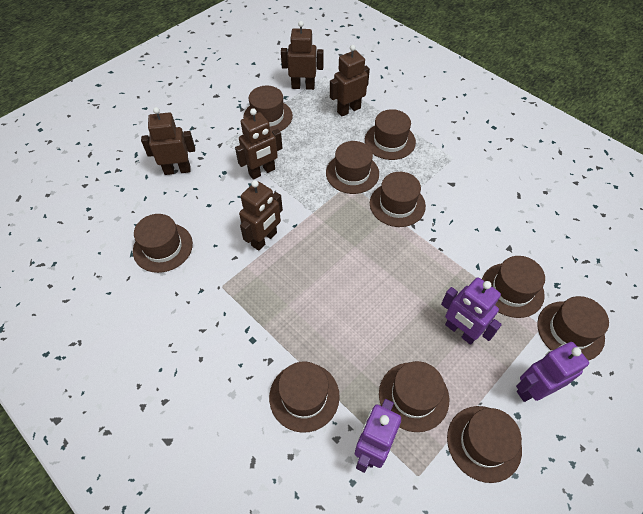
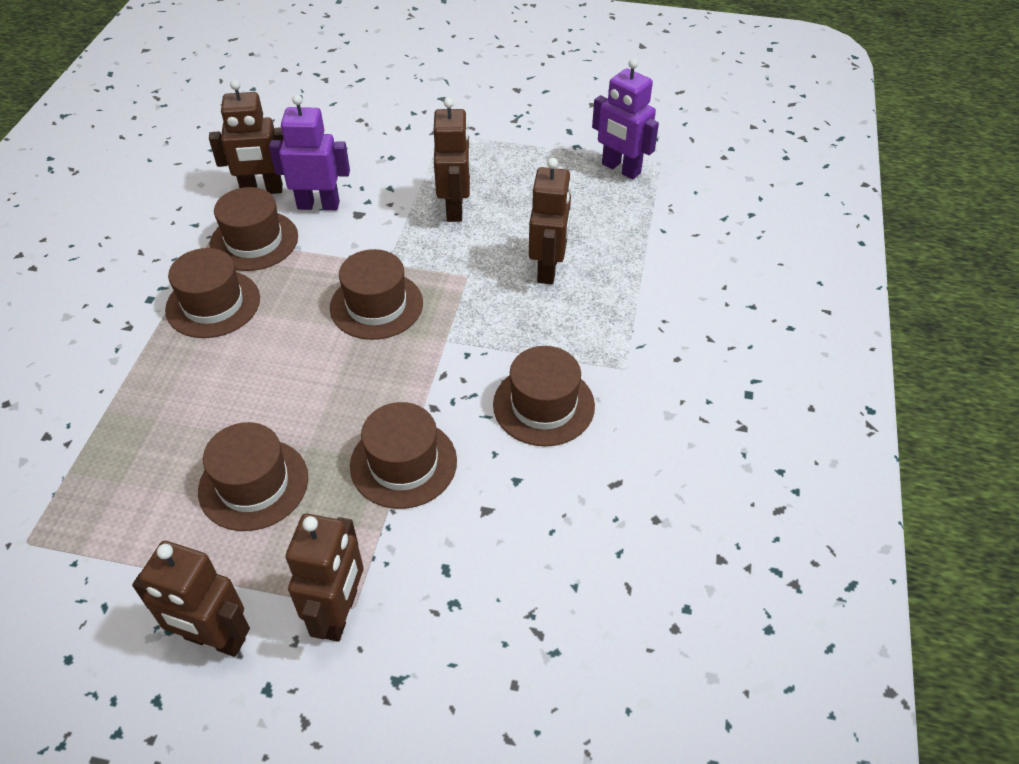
brown hat: [133,214,193,273] [243,86,293,132] [269,362,340,433] [326,141,379,194] [365,109,416,160] [370,172,426,227] [379,361,449,432] [447,406,522,483] [482,256,545,318] [537,296,609,361] = 10 -> [165,248,260,338] [198,422,308,531] [210,187,298,271] [330,249,423,340] [350,402,457,509] [493,346,595,446] = 6
purple robot: [355,399,401,473] [441,277,502,345] [516,342,589,402] = 3 -> [269,95,350,210] [592,58,659,179] = 2

